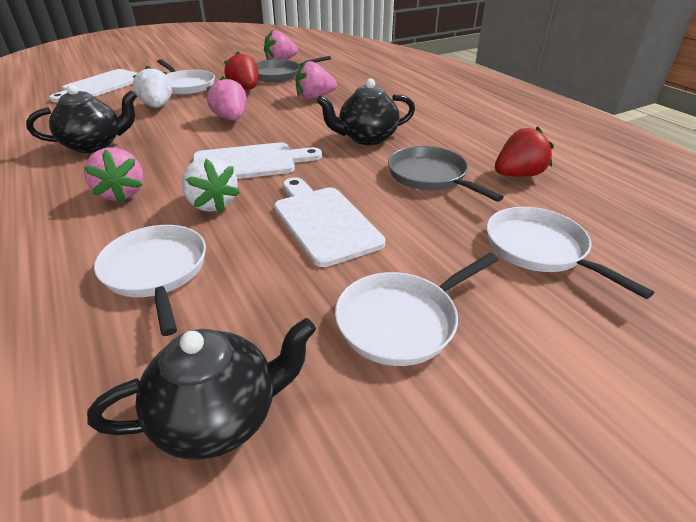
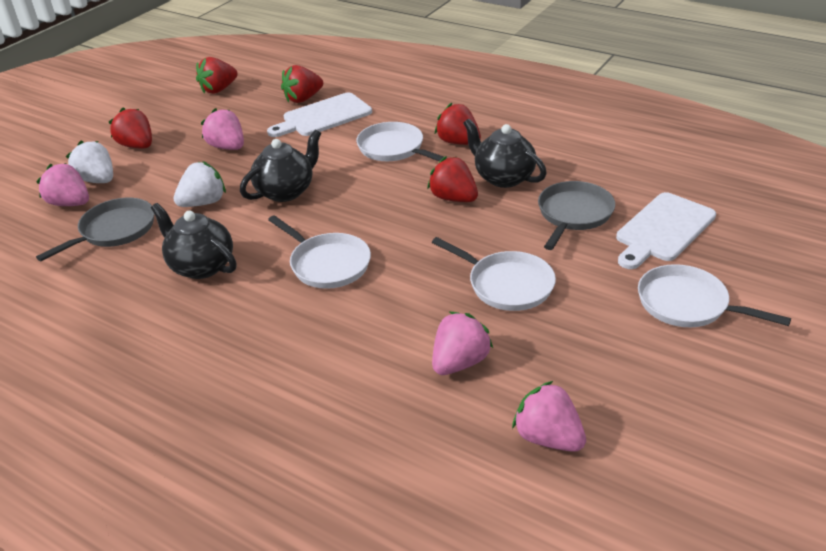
red strawberry: [224,51,258,90] [495,126,554,177] = 2 -> [109,108,152,148] [196,57,238,94] [281,65,323,103] [427,156,478,202] [435,103,481,145] = 5
white cutting board: [49,69,137,102] [193,142,322,179] [274,177,385,267] = 3 -> [267,93,372,137] [616,192,716,269] = 2

